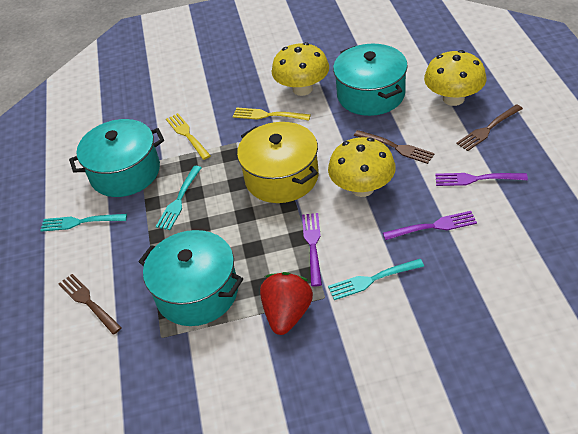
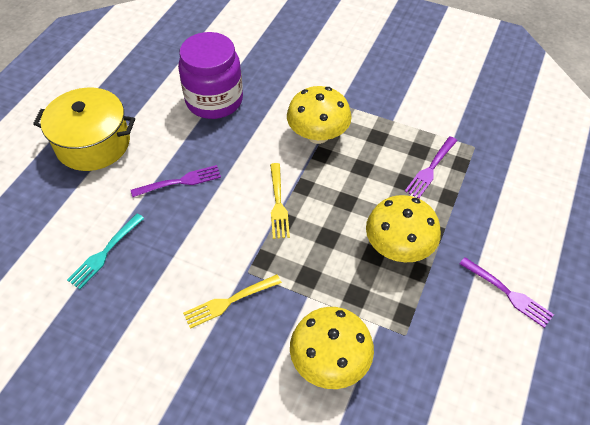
brown fork: [58,274,122,335] [354,130,435,164] [456,104,523,151] = 3 -> none = 0
purple jar: none = 0 -> [178,32,243,119] = 1
red strawberry: [260,272,313,335] = 1 -> none = 0
turquoise fork: [40,214,127,232] [156,166,202,230] [328,259,424,300] = 3 -> [67,214,144,289] = 1
turquoise pot: [69,119,164,197] [138,230,243,326] [333,44,408,116] = 3 -> none = 0

